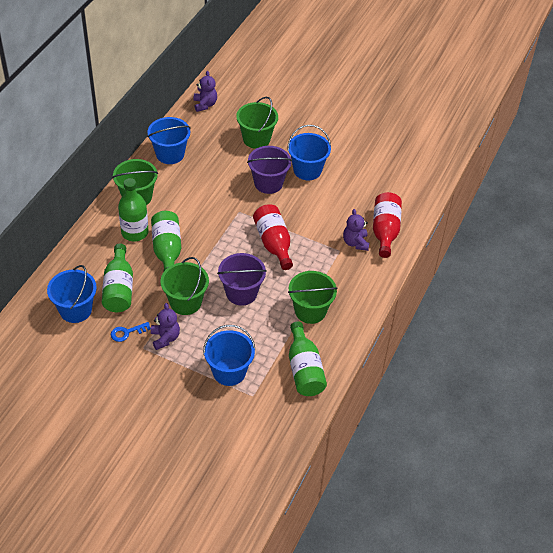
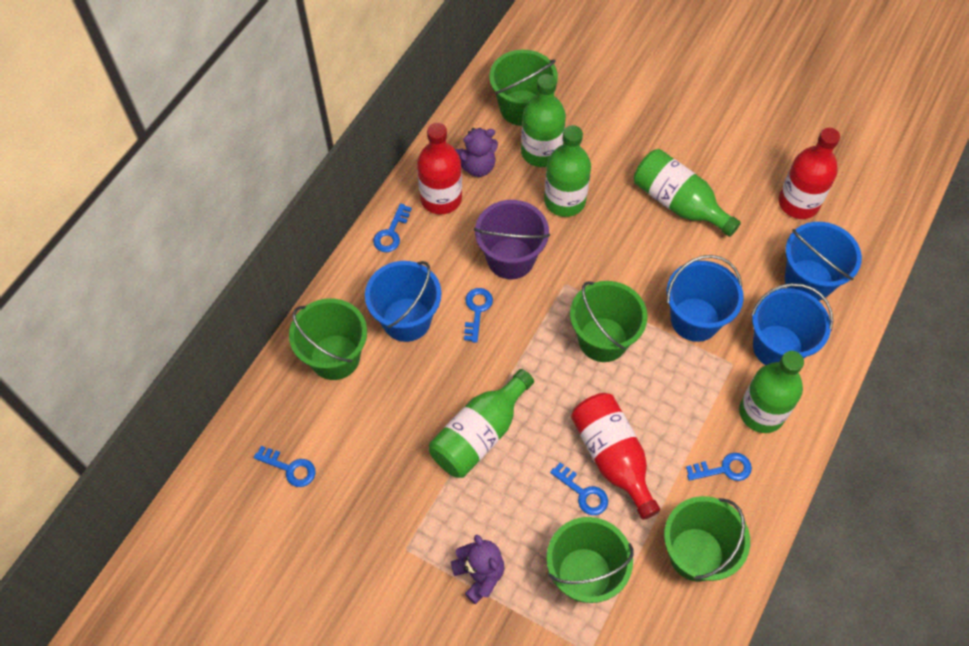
blue key: [111,322,151,342] = 1 -> [254,446,316,487] [373,203,412,252] [464,288,493,343] [550,463,608,515] [686,453,752,481] = 5
green bottle: [102,244,133,312] [118,178,149,241] [151,211,181,272] [289,321,327,396] = 4 -> [429,369,534,478] [521,74,566,167] [544,125,591,217] [634,149,741,237] [739,351,804,433] = 5
green bucket: [112,159,158,205] [161,257,209,315] [236,97,278,149] [288,271,338,324] = 4 -> [289,298,367,380] [489,50,558,126] [547,517,634,603] [570,281,648,362] [664,496,750,582] = 5
purple bucket: [217,253,267,306] [247,146,292,194] = 2 -> [474,200,550,279] = 1
purple teddy bear: [151,303,180,350] [193,71,217,112] [343,209,369,251] = 3 -> [451,535,504,604] [455,128,498,177] = 2
red bottle: [253,204,293,270] [373,192,402,258] = 2 -> [417,123,462,215] [571,393,660,520] [778,128,840,219] = 3

